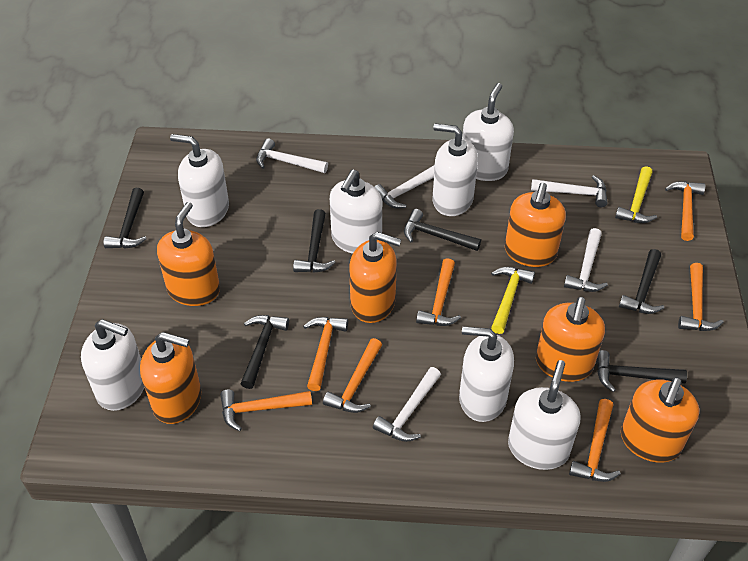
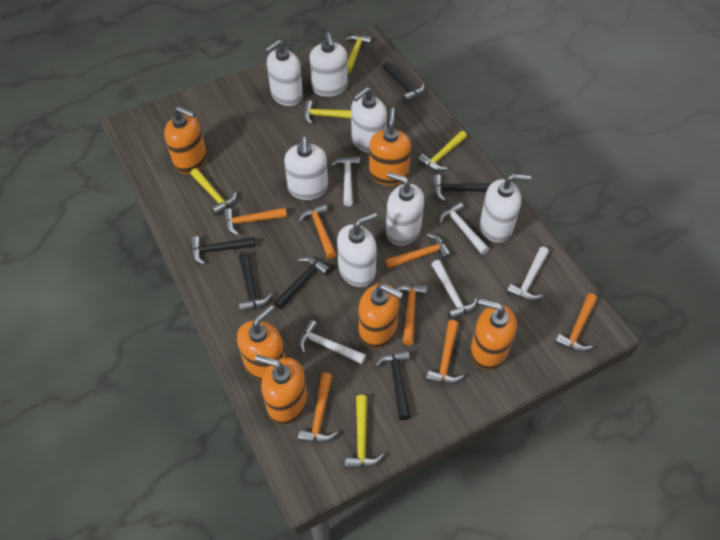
yellow hammer: [491,267,535,334] [615,166,657,223] = 2 -> [190,168,236,216] [303,100,351,124] [345,34,372,73] [345,395,384,469] [418,131,467,171] = 5

